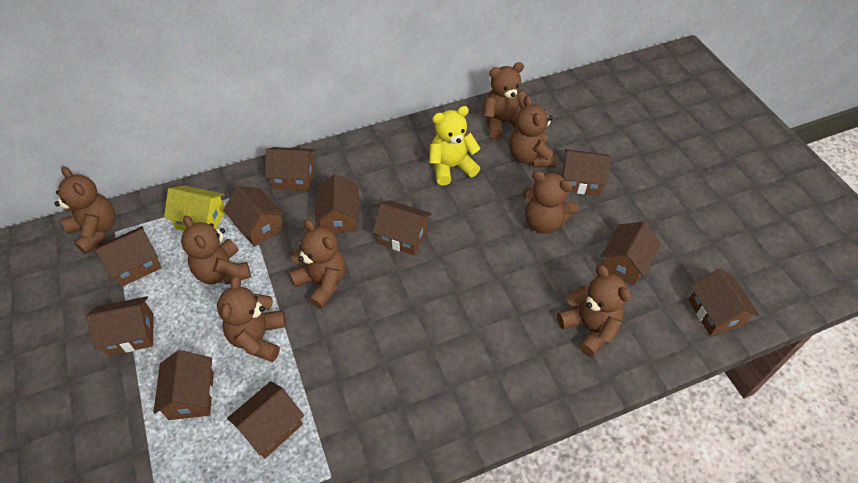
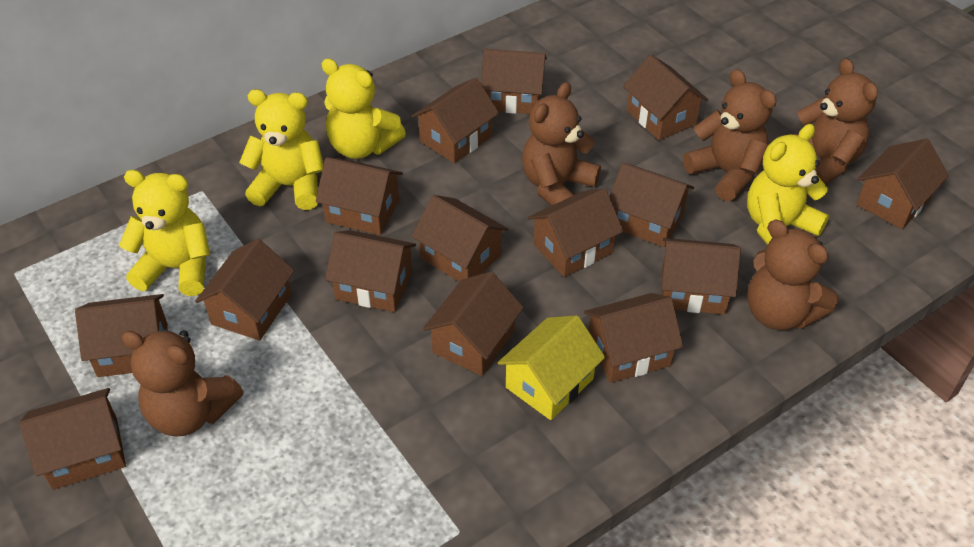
brown house: [86,296,153,356] [95,226,162,287] [153,350,214,420] [223,186,284,247] [227,381,304,458] [265,147,315,191] [315,174,359,233] [373,200,432,256] [563,149,611,196] [601,221,661,286] [688,269,759,336] = 11 -> [19,388,126,490] [75,294,168,377] [195,239,295,341] [316,157,403,235] [325,230,416,312] [412,78,499,163] [412,195,509,282] [423,272,524,376] [481,49,547,114] [528,188,624,277] [584,293,683,383] [609,163,694,247] [623,54,708,140] [661,238,741,315] [856,138,949,229] = 15
brown teddy bear: [54,167,115,254] [181,215,251,285] [217,276,286,362] [289,219,346,309] [483,62,527,139] [509,95,557,167] [523,171,579,233] [557,265,631,357] = 8 -> [122,330,243,437] [522,82,601,206] [683,69,777,201] [747,220,838,330] [788,58,878,184] = 5
yellow teddy bear: [429,106,481,186] = 1 -> [119,170,210,296] [239,89,324,210] [321,58,406,159] [747,124,829,245] = 4

